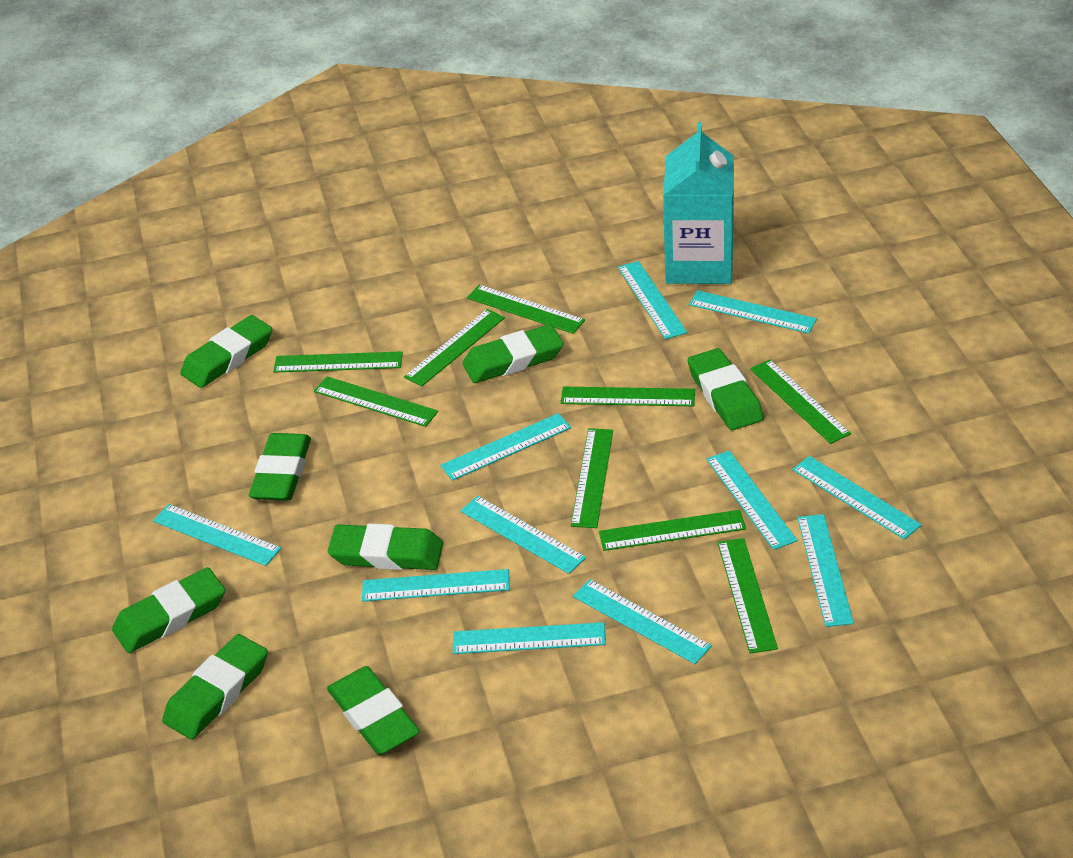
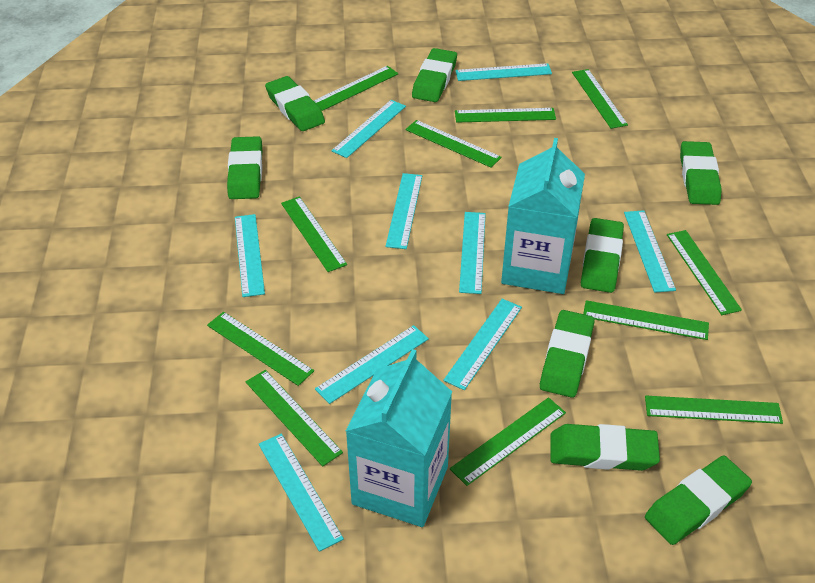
green ruler: [273,351,403,373] [314,376,438,427] [404,309,505,386] [467,285,585,334] [561,387,695,406] [571,428,613,528] [599,510,746,551] [717,538,778,654] [750,359,851,444] = 9 -> [207,312,314,386] [246,370,343,466] [281,197,347,272] [314,66,398,111] [406,120,502,168] [450,397,566,486] [455,108,556,123] [572,69,628,129] [583,300,709,340] [645,396,783,424] [667,230,742,315] = 11
turquoise carton: [663,122,734,284] = 1 -> [346,349,452,527] [501,138,585,294] = 2
turquoise ruler: [153,504,281,566] [362,569,510,602] [440,413,571,481] [453,622,606,654] [460,496,586,574] [573,579,712,664] [618,261,687,339] [689,290,817,334] [706,451,798,550] [792,456,922,540] [797,514,854,627] = 11 -> [235,214,265,297] [259,434,344,552] [315,325,429,404] [331,100,406,158] [385,173,422,249] [443,299,522,390] [455,63,552,81] [459,212,486,294] [624,210,676,293] = 9

